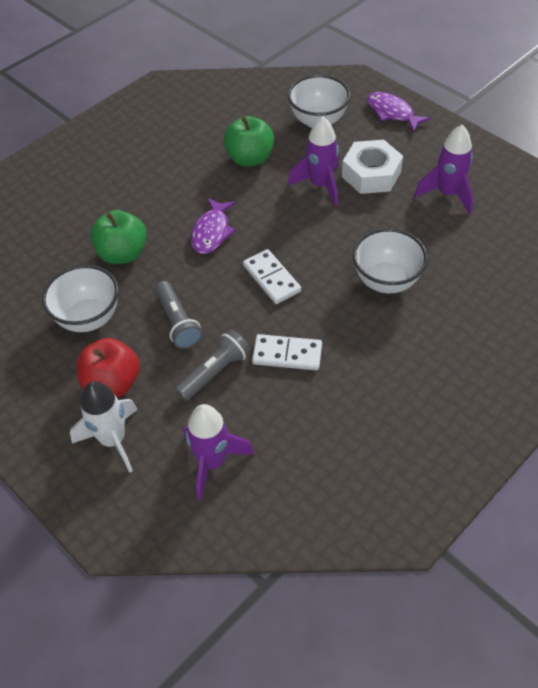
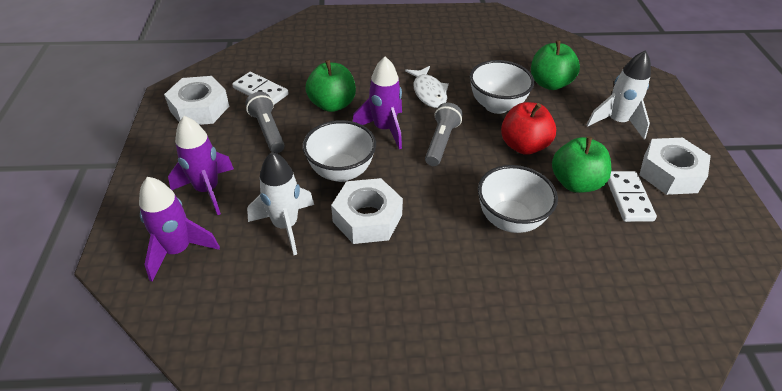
green apple: [90,210,147,264] [223,116,274,167] = 2 -> [306,60,356,112] [531,40,580,90] [552,136,611,193] = 3
purple fish: [191,198,236,254] [367,92,431,132] = 2 -> none = 0
white fish: none = 0 -> [405,66,449,108] = 1
white nut: [342,140,403,194] = 1 -> [164,76,229,125] [331,178,403,244] [639,138,711,195] = 3
white rocket: [70,381,138,473] = 1 -> [247,152,314,255] [586,50,651,139] = 2

